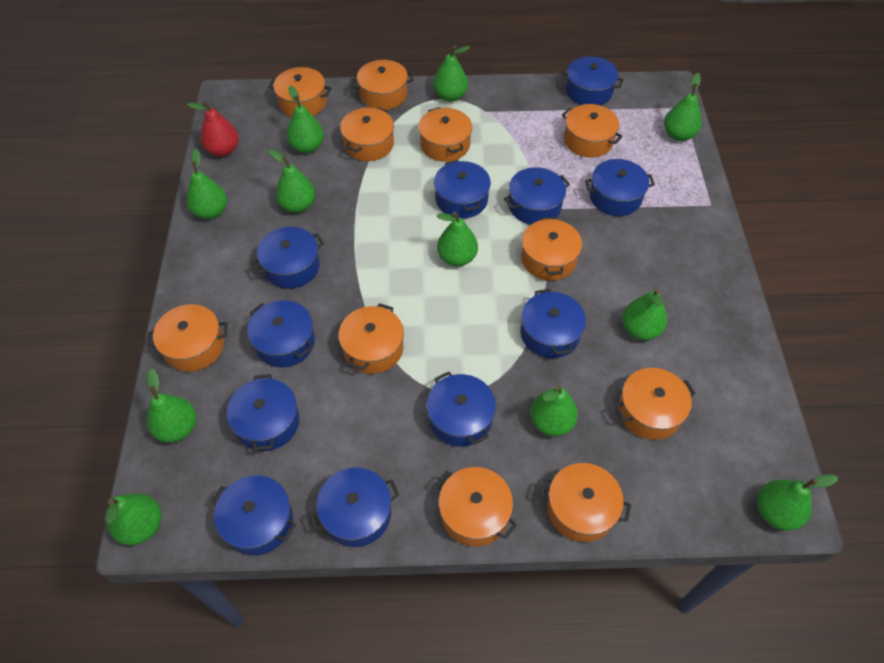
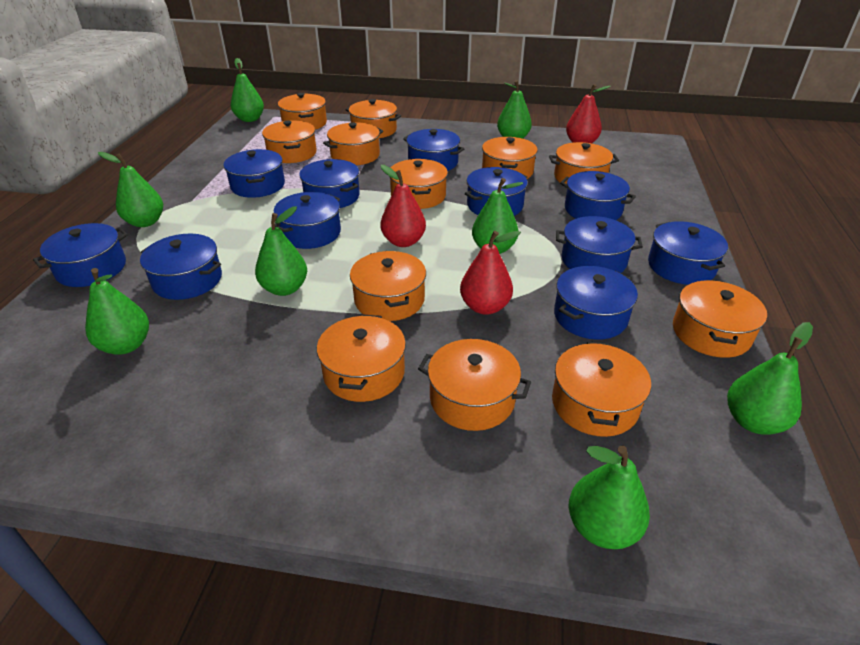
green pear: [105,493,161,545] [147,368,196,443] [186,149,227,219] [269,149,315,213] [287,86,324,153] [433,46,470,102] [437,211,478,266] [530,385,578,436] [622,288,667,340] [664,73,702,141] [757,474,838,531] = 11 -> [85,268,149,355] [98,152,163,227] [231,58,264,122] [255,206,307,296] [472,178,523,254] [497,80,532,139] [569,446,650,549] [727,322,813,434] = 8
orange pot: [147,304,227,372] [269,67,331,117] [338,303,404,374] [340,107,394,161] [351,60,414,110] [418,107,472,162] [436,467,517,546] [521,217,582,281] [540,463,631,542] [562,104,623,158] [615,368,696,440] = 11 -> [262,121,317,163] [278,93,327,130] [317,314,406,402] [323,122,383,165] [345,99,401,138] [350,251,426,321] [390,159,448,209] [418,339,531,431] [482,137,538,179] [549,142,619,184] [552,341,651,437] [673,280,767,358] = 12
red pear: [187,101,239,157] = 1 -> [380,165,426,247] [460,231,521,315] [566,84,611,143] = 3

